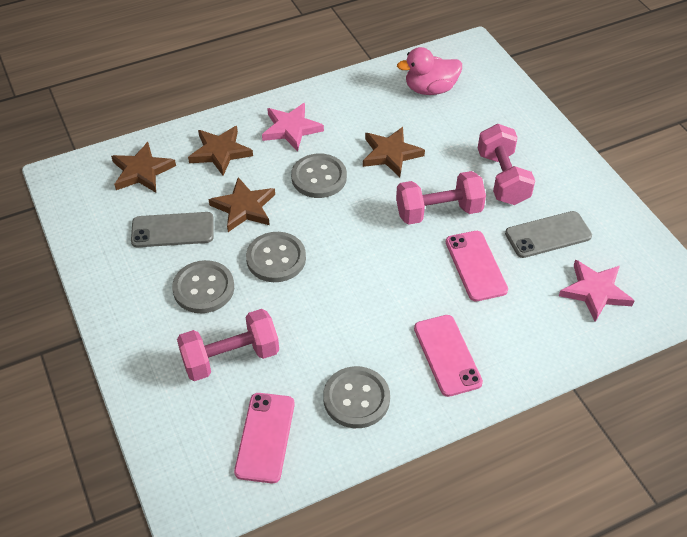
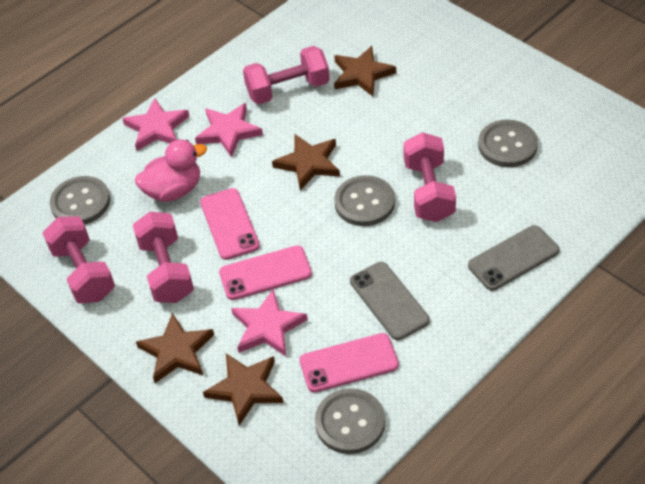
pink dumbbell: [177,309,279,381] [396,171,486,225] [478,124,535,205] = 3 -> [43,216,115,303] [133,212,194,303] [243,46,330,104] [403,132,456,222] = 4
pink star: [262,103,324,152] [559,259,635,322] = 2 -> [122,98,190,151] [195,103,263,157] [231,289,308,356] = 3

